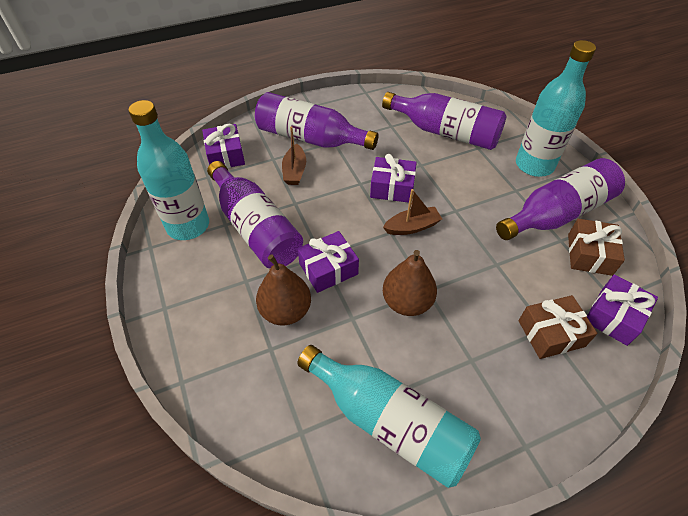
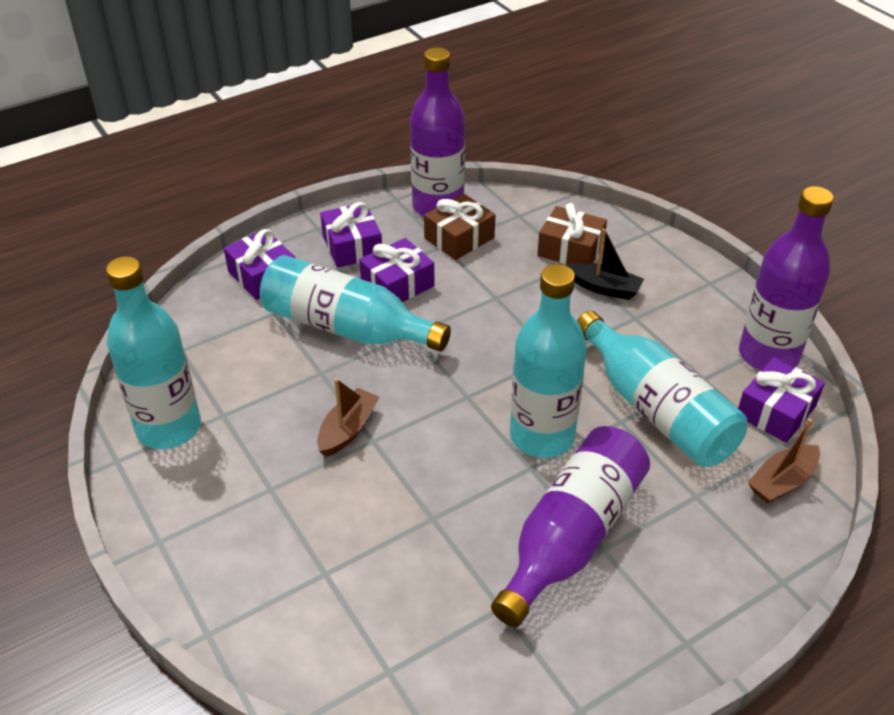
black boat: none = 0 -> [566,228,644,300] = 1
brown pear: [256,255,311,326] [383,250,437,316] = 2 -> none = 0
purple bottle: [207,161,303,268] [255,92,378,150] [382,92,507,150] [496,158,625,240] = 4 -> [410,47,465,216] [491,426,650,627] [739,186,834,371] = 3
turquoise bottle: [129,100,209,240] [297,345,481,488] [516,40,596,177] = 3 -> [106,256,201,449] [260,255,451,352] [510,264,587,458] [577,311,747,467] = 4

